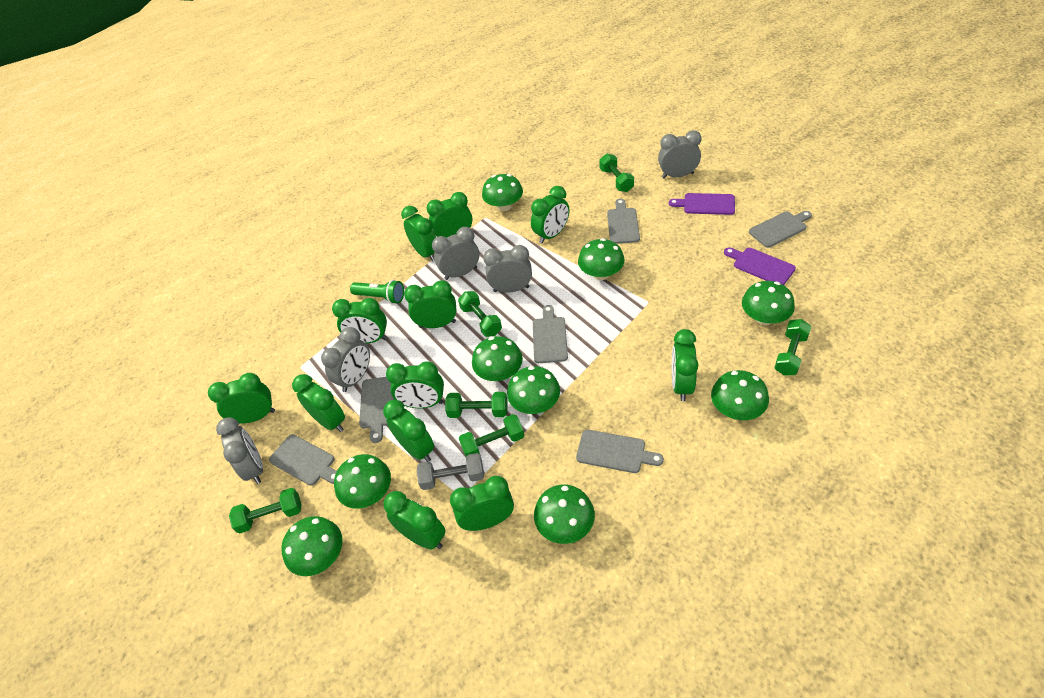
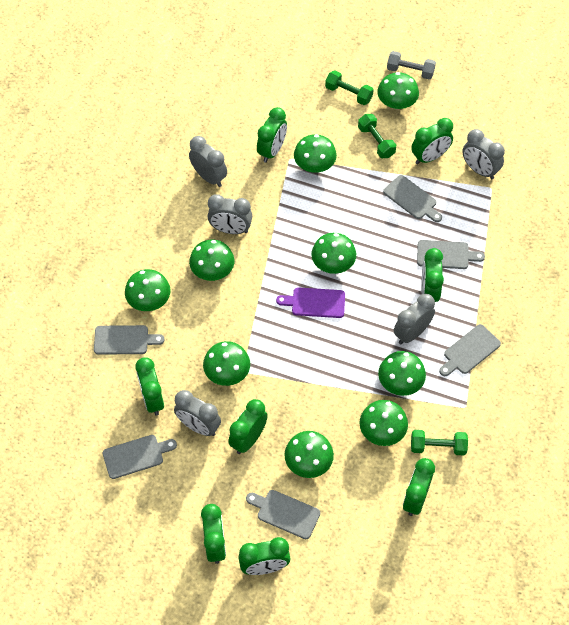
green clock: [208,373,275,423] [292,374,345,432] [332,298,387,343] [383,400,434,462] [383,491,446,549] [386,361,444,408] [401,206,436,262] [404,280,457,328] [427,192,472,238] [450,476,514,531] [531,186,569,244] [672,329,699,401] = 12 -> [135,357,164,416] [201,504,226,564] [228,399,268,454] [238,537,291,575] [257,107,287,163] [403,458,435,516] [411,118,453,164] [421,248,444,302] = 8
green dumbbell: [229,488,302,533] [445,392,508,418] [458,291,502,337] [459,414,524,457] [599,154,634,192] [774,319,811,376] = 6 -> [325,70,374,105] [358,114,396,158] [411,430,468,456] = 3
green flashlight: [350,280,404,304] = 1 -> none = 0
purple cutting board: [669,193,735,215] [724,247,796,285] = 2 -> [276,287,345,318] = 1

